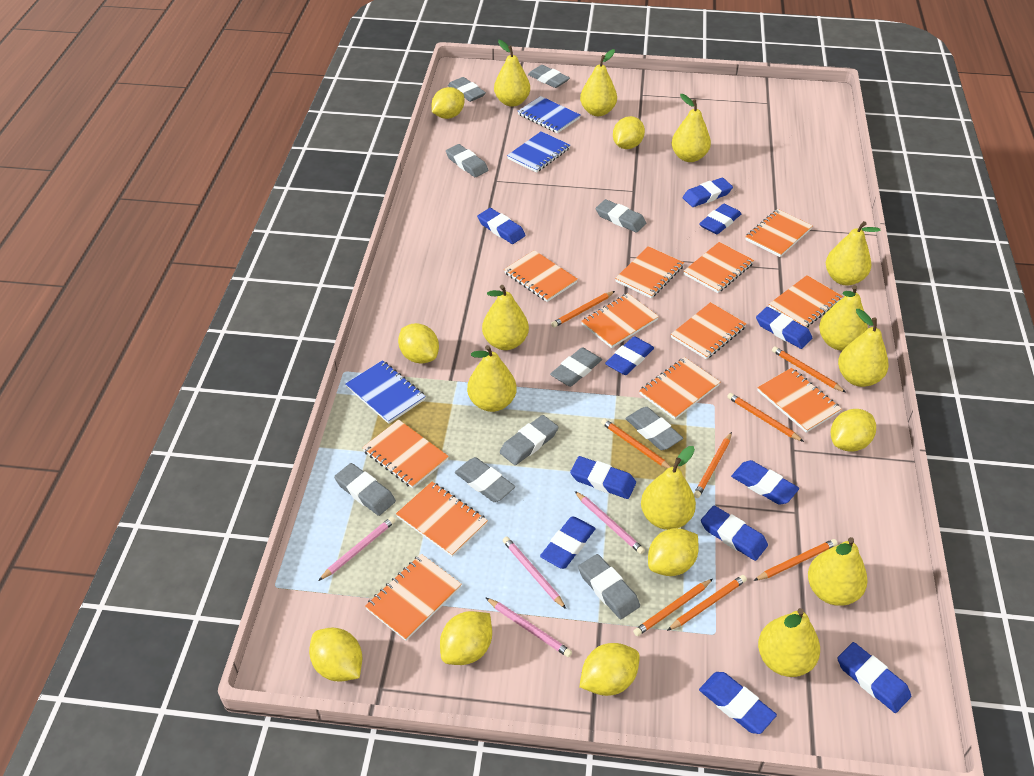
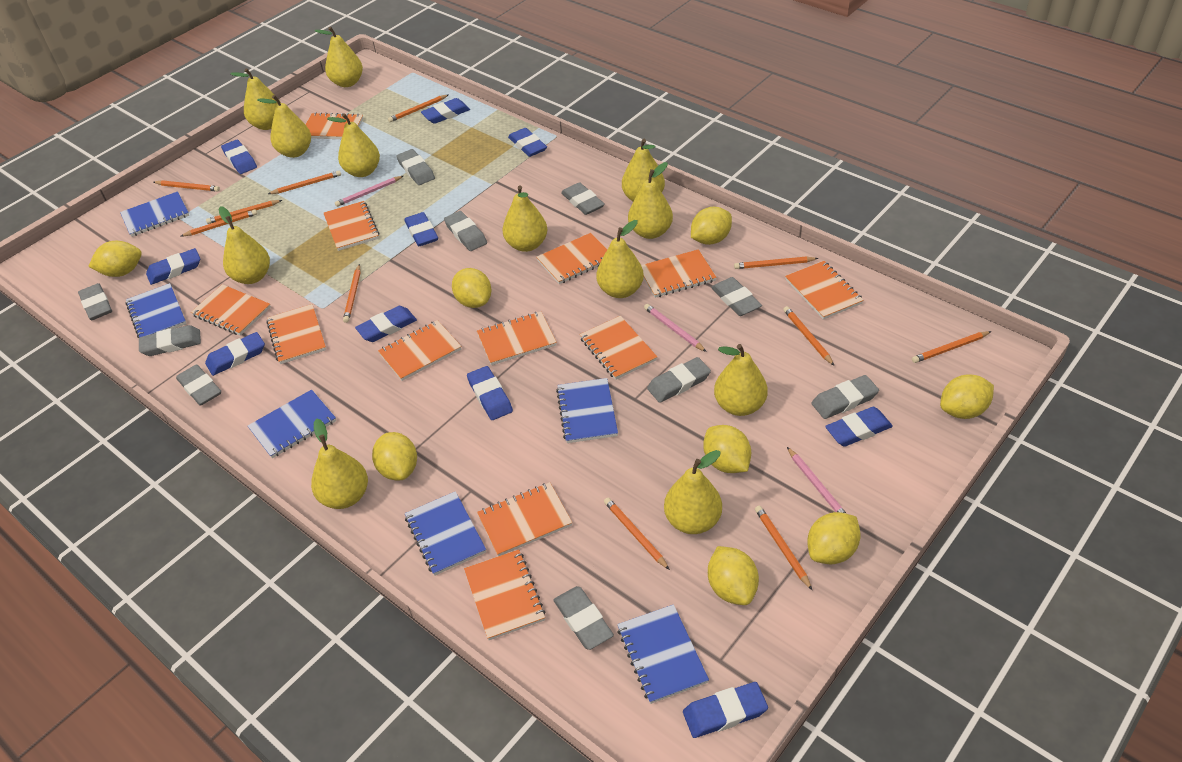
blue eraser: [477,208,525,244] [540,517,596,569] [570,456,636,499] [605,336,654,375] [682,178,733,207] [699,204,741,234] [699,672,777,734] [701,506,768,561] [731,460,799,505] [756,307,812,349] [837,642,911,713] = 11 -> [146,248,200,285] [205,332,265,376] [221,139,257,174] [355,306,417,342] [404,212,438,246] [421,98,470,124] [467,366,513,420] [508,128,547,157] [683,682,768,738] [825,407,893,447] = 10
blue notebook: [345,360,426,424] [507,131,570,173] [518,96,580,133] = 3 -> [120,191,189,237] [126,283,186,338] [248,389,336,458] [405,491,486,576] [556,378,618,443] [617,604,709,704] = 6
orange pencil: [551,291,615,327] [601,419,671,469] [633,579,713,636] [667,575,747,631] [694,432,732,498] [727,393,804,442] [754,539,838,581] [772,346,846,392] = 8 -> [154,180,220,192] [181,209,257,236] [206,200,282,224] [268,171,341,194] [343,264,361,323] [388,95,448,122] [604,498,670,570] [734,257,819,269] [755,506,812,590] [783,306,834,365] [912,331,992,363] = 11
pink pencil: [318,517,396,581] [486,598,572,657] [503,537,566,609] [575,491,645,554] = 4 -> [335,176,403,207] [644,304,707,352] [787,447,847,514] = 3
yellow pear: [467,345,517,412] [482,285,529,350] [494,40,530,107] [580,49,617,116] [641,446,696,530] [672,94,711,162] [758,608,820,677] [808,537,868,606] [819,285,868,350] [826,221,881,285] [838,309,889,387] = 11 -> [219,206,270,284] [230,68,281,130] [258,95,311,158] [311,419,368,509] [315,27,363,87] [327,113,380,177] [502,186,547,252] [596,220,644,298] [622,139,665,201] [628,162,673,239] [664,450,722,534] [714,344,768,416] = 12

